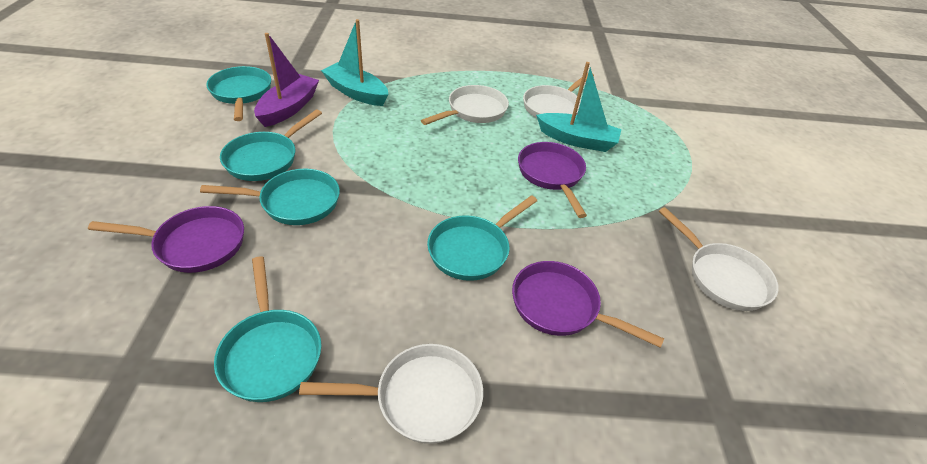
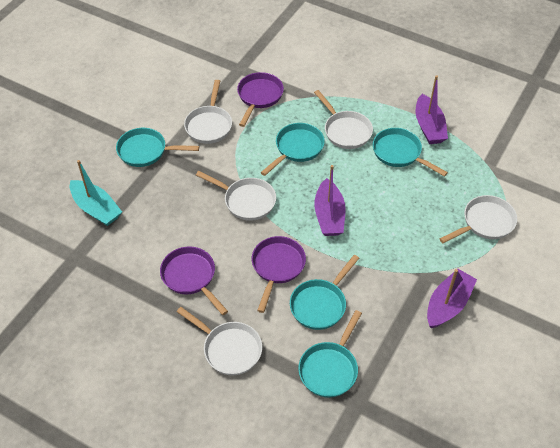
purple boat: [254,33,319,127] = 1 -> [314,165,346,236] [416,75,448,144] [427,269,477,328] = 3
turquoise boat: [321,19,388,106] [536,62,621,152] = 2 -> [70,160,122,226] = 1
white pan: [299,344,483,444] [421,85,509,125] [523,72,594,118] [659,207,779,311] = 4 -> [177,307,262,375] [184,80,232,144] [196,171,276,221] [314,90,373,149] [439,195,517,243] = 5

